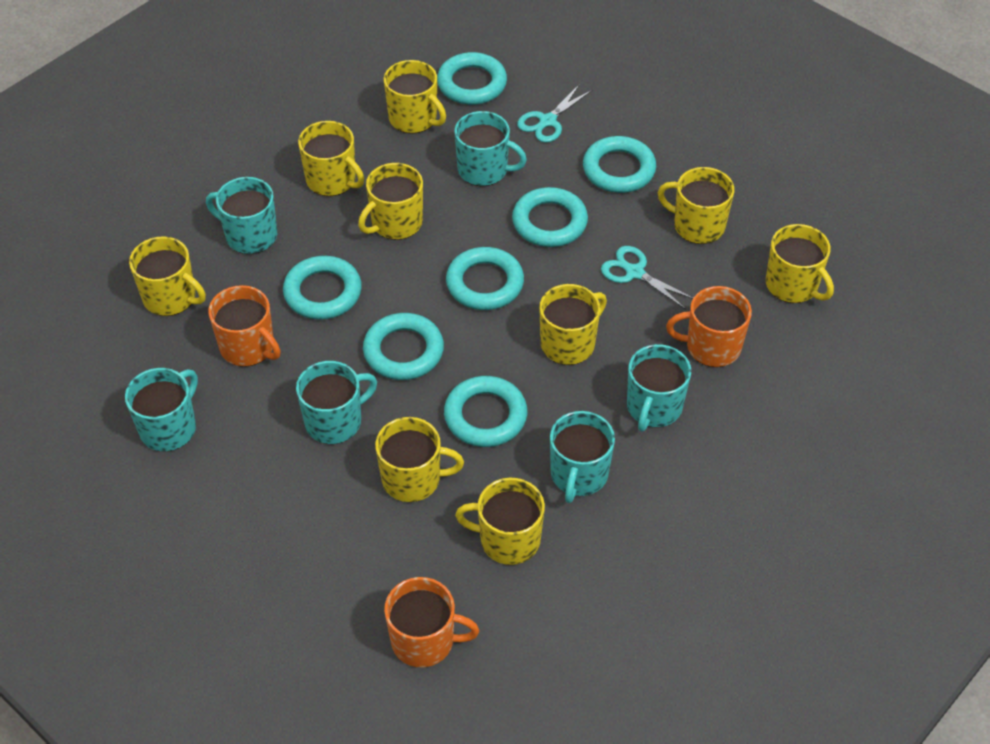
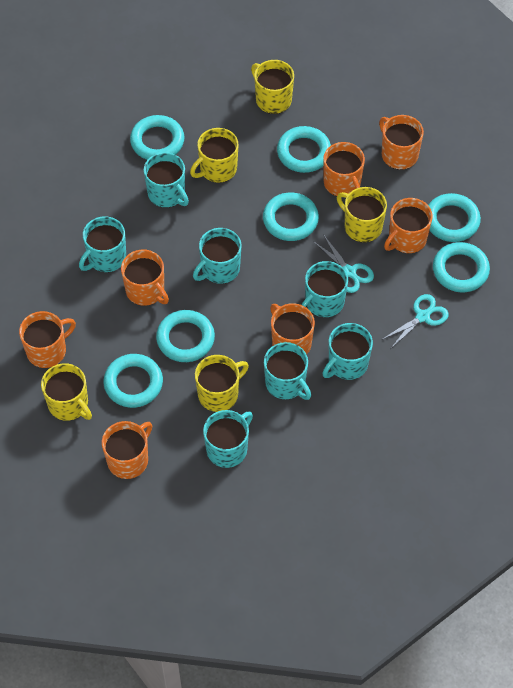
orange mug: [208,285,281,367] [384,577,479,667] [666,286,752,367] = 3 -> [19,311,76,368] [102,421,152,479] [121,250,169,306] [270,303,315,355] [323,142,365,196] [379,115,424,170] [384,198,433,253] = 7
turquoise mug: [125,368,198,452] [206,177,277,254] [296,361,377,444] [454,111,527,186] [550,411,615,503] [627,344,691,431] = 6 -> [79,216,126,272] [144,152,189,208] [193,228,242,284] [203,410,253,468] [264,342,311,400] [302,261,348,317] [322,323,373,380] = 7
yellow mug: [129,236,206,316] [298,121,364,196] [358,163,423,240] [375,417,464,502] [384,60,446,134] [455,478,545,565] [539,284,607,365] [657,167,734,244] [766,224,834,303] = 9 -> [41,363,92,421] [190,128,239,183] [195,355,249,412] [251,60,294,114] [337,187,387,242] = 5

